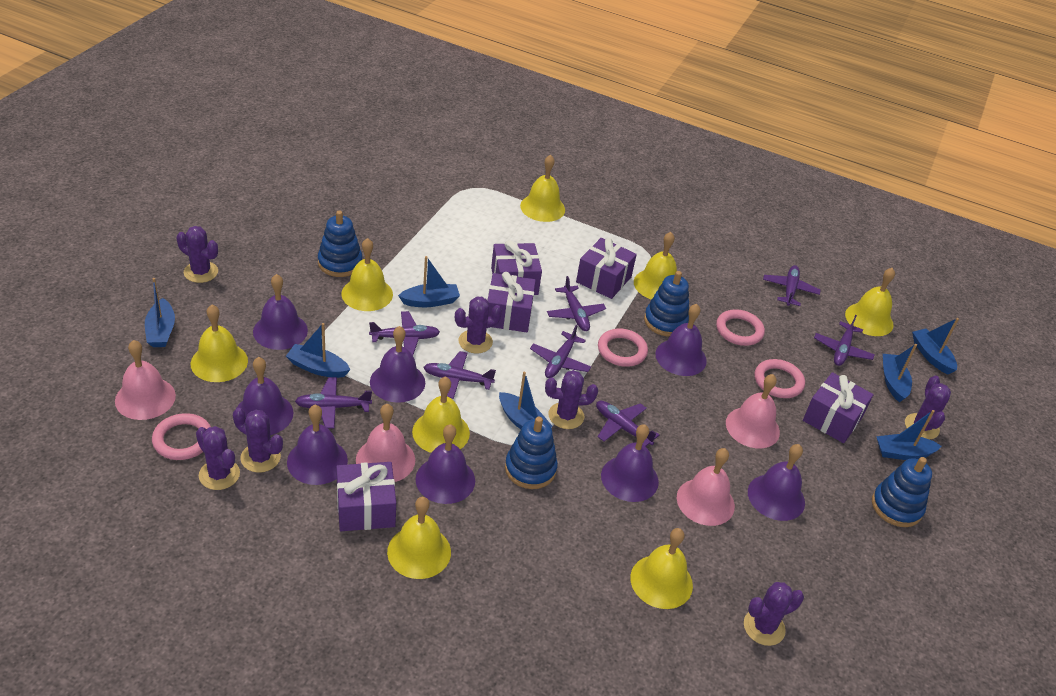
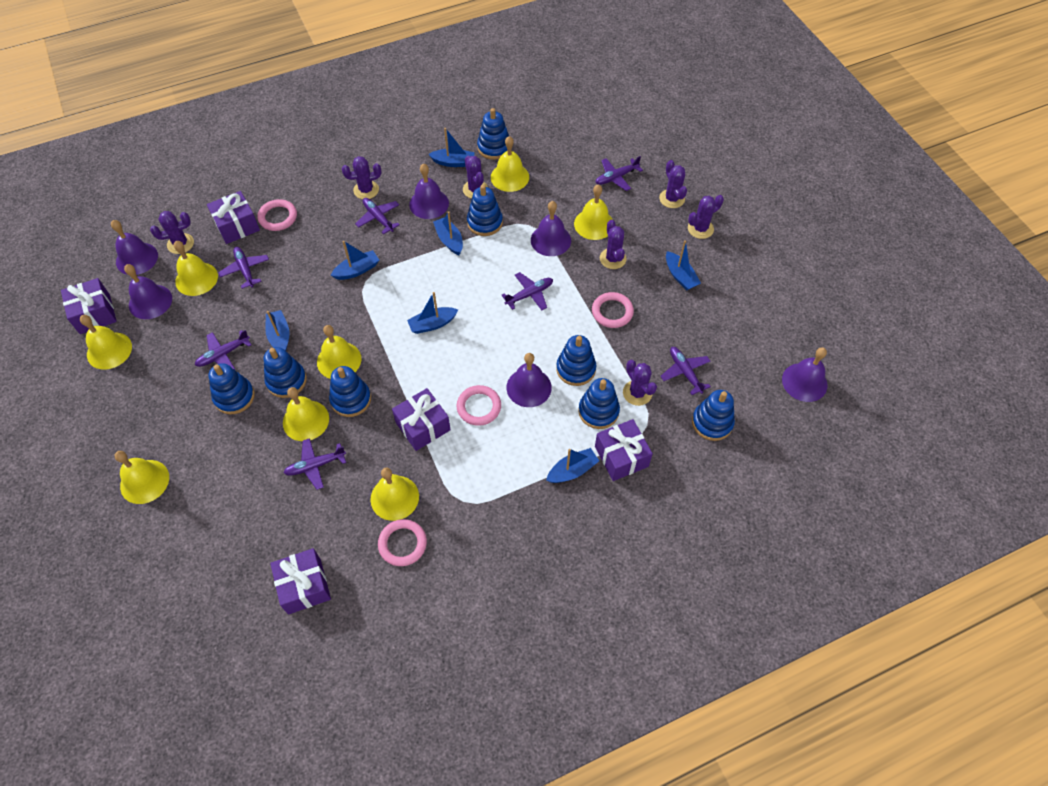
blue stacking toy: [318,211,362,277] [505,417,558,489] [644,271,689,337] [872,457,932,527] = 4 -> [208,363,255,414] [264,347,307,398] [329,366,371,417] [467,185,503,236] [477,108,509,160] [556,335,596,386] [578,378,620,429] [692,390,735,441] = 8
pink bell: [115,340,176,420] [356,404,415,482] [677,448,735,526] [726,374,780,448] = 4 -> none = 0
purple bell: [237,357,293,435] [253,274,308,350] [287,405,348,485] [370,326,425,403] [416,424,475,504] [601,424,659,502] [655,304,707,376] [748,444,805,521] = 8 -> [111,220,158,275] [124,264,172,319] [409,163,449,219] [507,353,552,407] [531,201,571,256] [782,347,828,402] = 6
purple plane: [295,377,372,429] [369,311,440,355] [424,351,496,399] [530,324,591,378] [547,276,606,331] [596,401,659,446] [763,265,821,306] [814,315,875,366] = 8 -> [195,330,251,370] [218,247,269,289] [284,438,346,490] [355,198,400,234] [502,272,553,310] [595,156,643,191] [660,347,711,395] = 7

